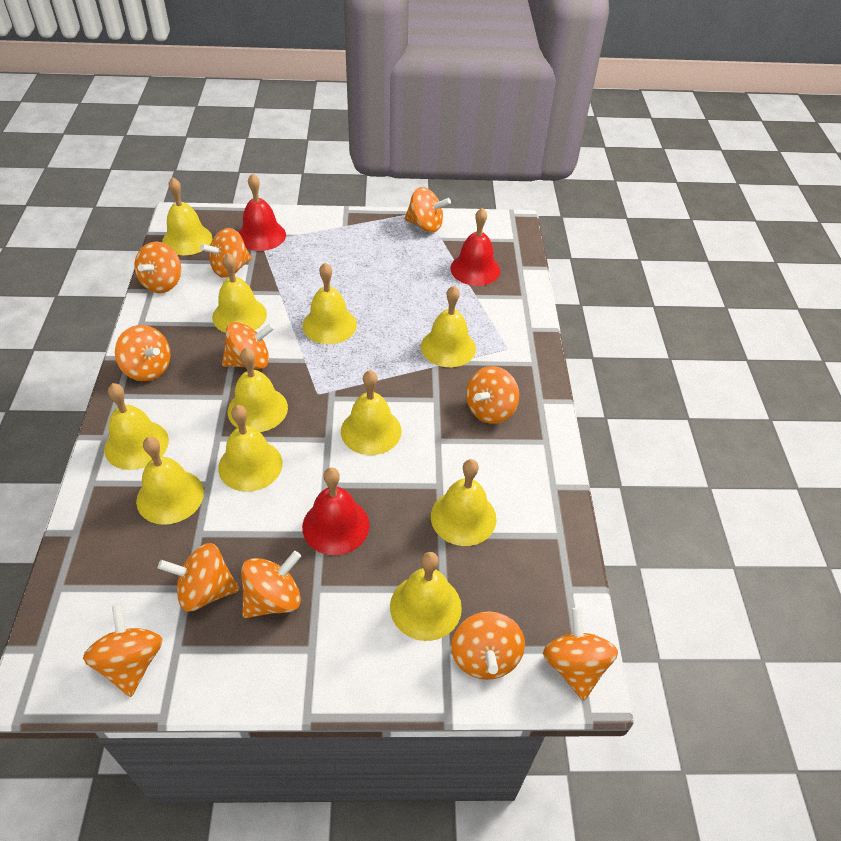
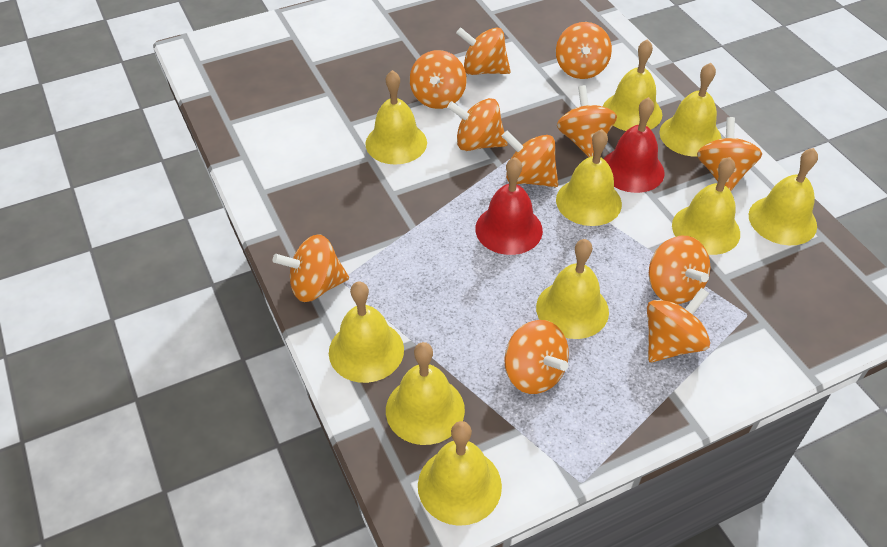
red bell: [238,173,286,251] [302,467,370,555] [450,208,500,286] = 3 -> [475,157,543,255] [604,97,664,193] = 2
yellow bell: [104,383,169,470] [136,437,204,525] [162,177,212,255] [212,253,267,333] [218,405,283,492] [227,348,288,432] [303,263,357,344] [341,370,402,455] [390,552,462,641] [421,286,476,367] [431,459,497,546] = 11 -> [329,281,404,383] [365,70,427,165] [386,342,465,445] [418,421,502,526] [536,239,609,339] [556,129,622,226] [603,39,662,131] [660,63,722,157] [672,157,740,255] [749,148,818,245] = 10

